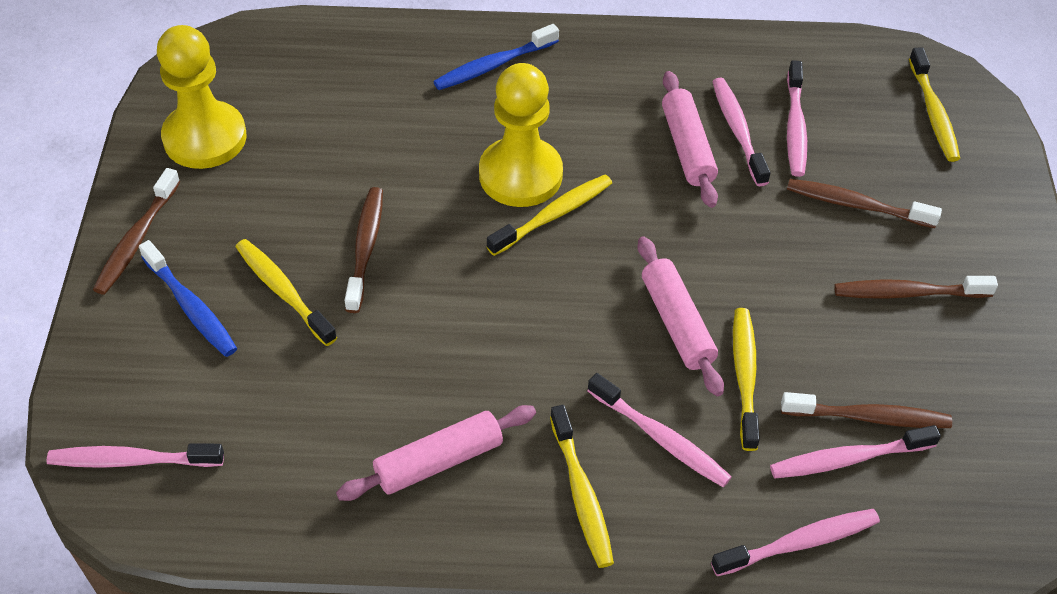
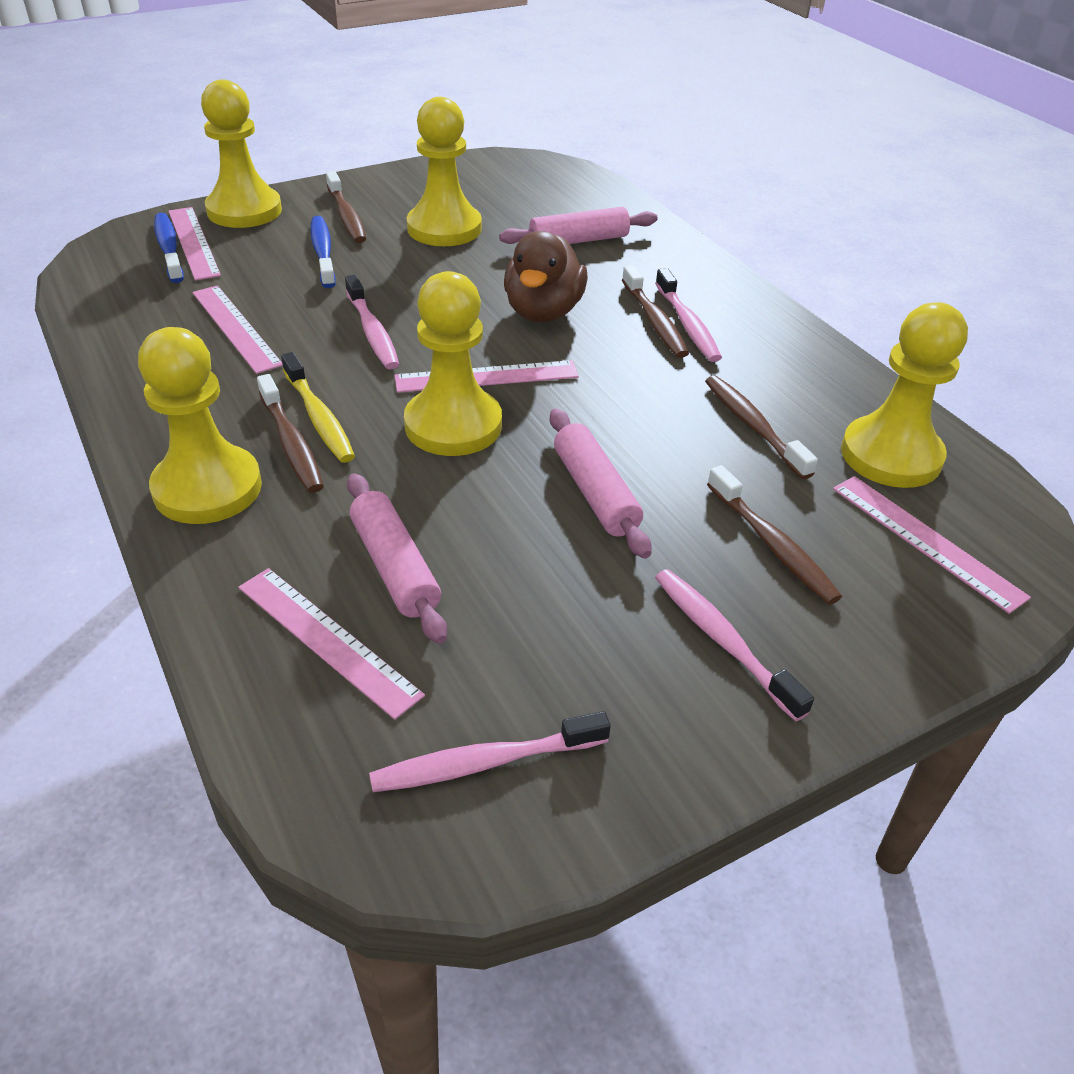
brown duck: none = 0 -> [504,231,588,322] = 1
pink ruler: none = 0 -> [169,207,221,281] [193,285,283,374] [238,568,425,720] [394,360,579,393] [833,476,1031,614] = 5
pink toothbrush: [46,443,224,468] [588,373,732,487] [711,509,880,576] [712,78,770,186] [770,425,941,479] [787,60,807,177] = 6 -> [345,275,399,370] [369,711,611,792] [655,268,722,362] [655,569,814,721] = 4
yellow pawn: [157,25,247,169] [479,63,563,207] = 2 -> [138,327,262,524] [201,79,282,228] [404,271,502,456] [407,97,482,246] [841,302,968,488] = 5
yellow toothbrush: [235,239,337,346] [487,175,612,256] [550,405,614,568] [733,308,760,451] [909,47,960,162] = 5 -> [281,352,355,463] = 1

